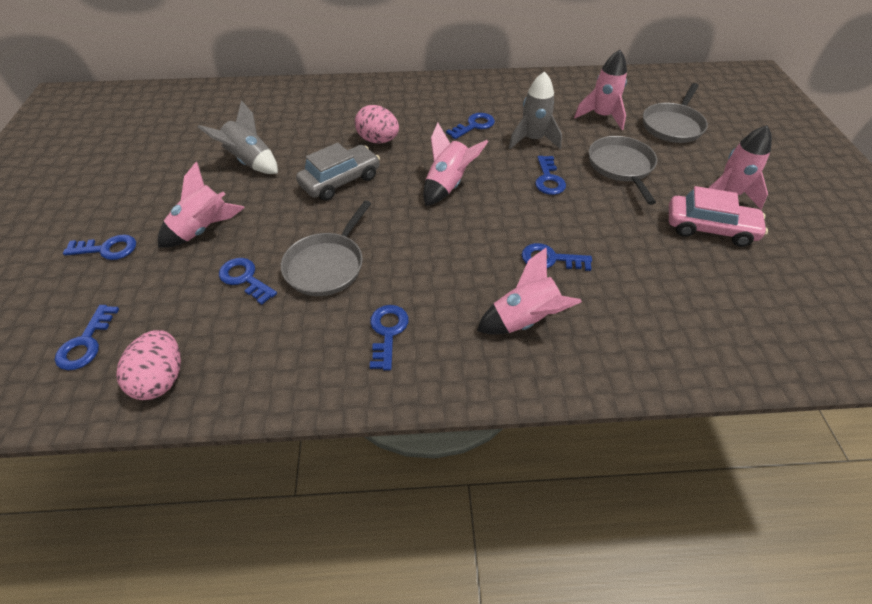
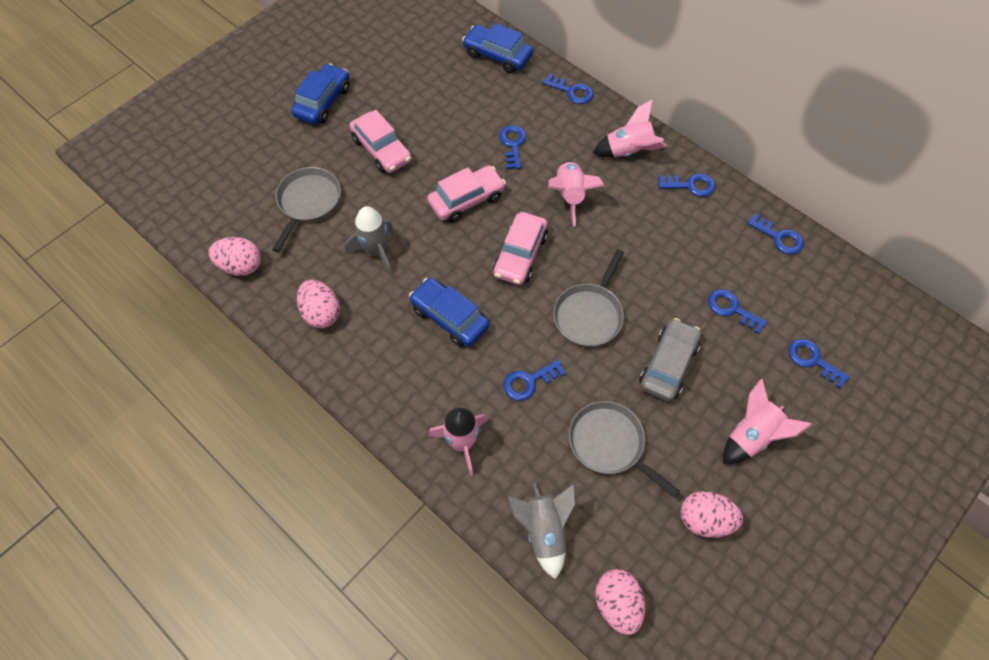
blue car: none = 0 -> [291,63,350,124] [409,278,489,347] [462,23,533,73] = 3
pink car: [669,186,768,247] = 1 -> [349,110,412,173] [427,165,506,223] [493,212,548,285] = 3
pink egg: [116,330,181,400] [355,105,399,143] = 2 -> [208,237,261,276] [297,279,340,328] [595,569,645,635] [681,491,743,538] = 4
pink rocket: [158,162,245,248] [423,123,488,206] [477,247,582,334] [574,50,627,130] [709,125,772,210] = 5 -> [428,408,488,476] [548,161,605,226] [593,99,667,158] [723,379,812,464] = 4

